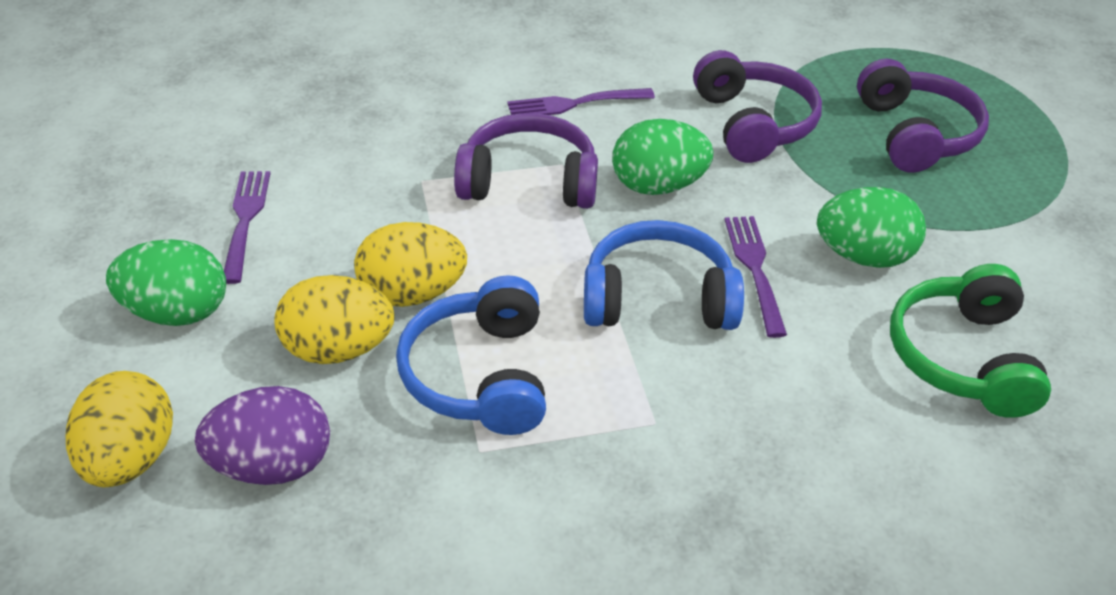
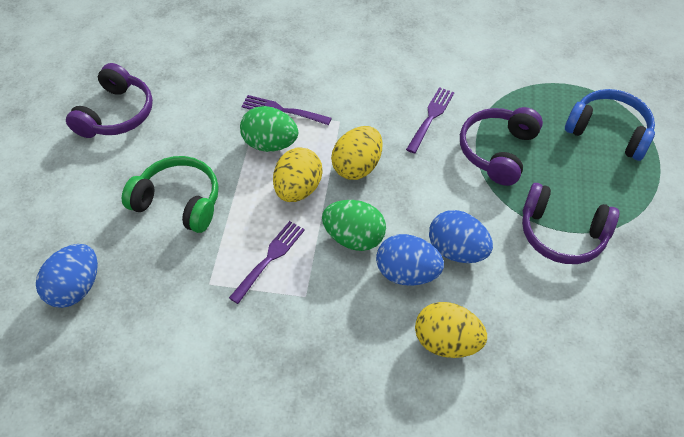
blue egg: none = 0 -> [36,244,98,308] [376,234,444,286] [429,210,493,263] = 3
blue headphones: [396,275,546,435] [584,220,744,330] = 2 -> [565,89,655,161] = 1
green egg: [106,239,226,326] [612,119,713,195] [817,187,926,268] = 3 -> [240,106,298,152] [322,200,386,251] = 2
purple egg: [195,386,330,485] = 1 -> none = 0

